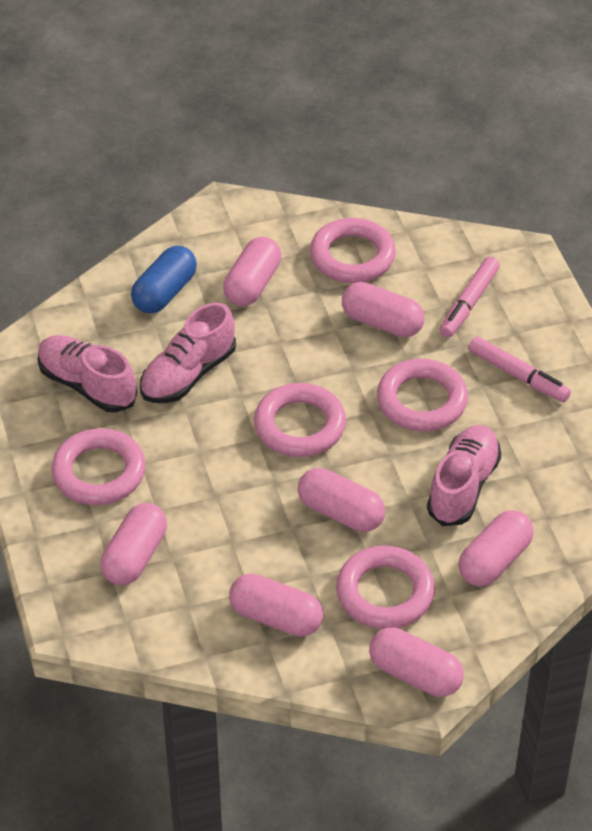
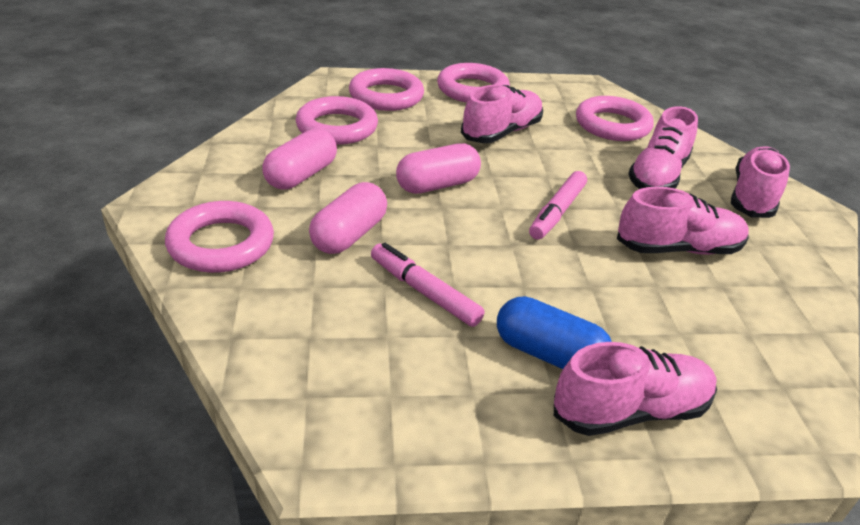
pink capsule: [100,503,167,585] [223,237,281,306] [229,574,323,637] [298,468,385,532] [342,282,424,337] [369,627,464,697] [458,510,534,586] = 7 -> [262,128,337,190] [309,182,387,254] [396,143,481,194] = 3
pink shoe: [38,335,137,413] [140,303,236,403] [427,425,501,526] = 3 -> [461,85,543,143] [554,342,717,436] [617,187,749,255] [628,106,698,189] [731,146,790,218] = 5

